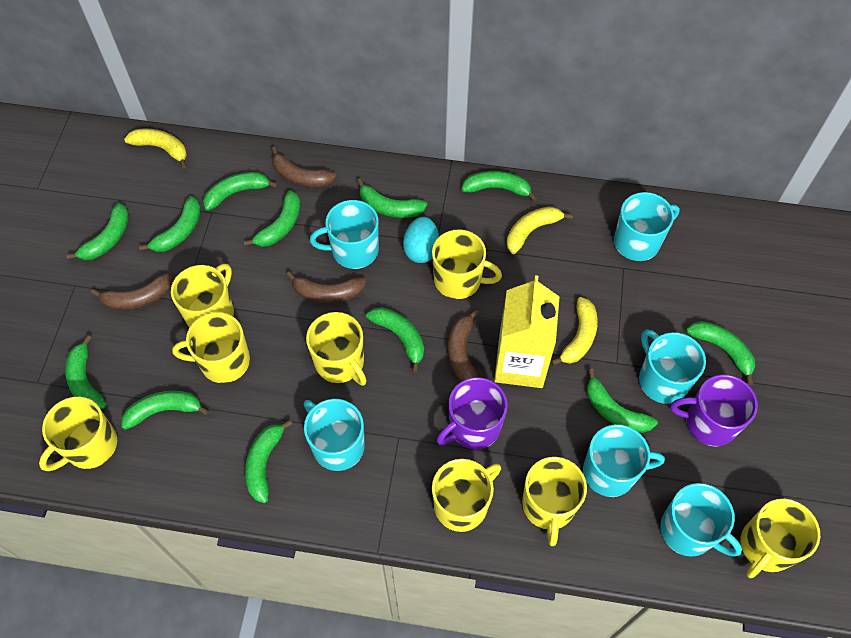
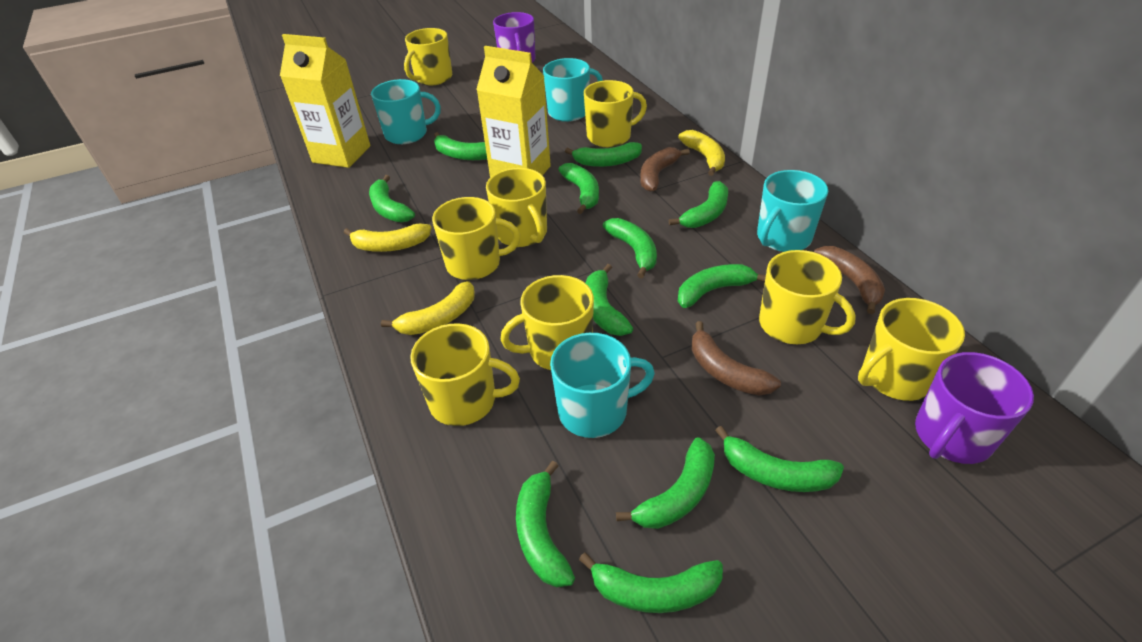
brown banana: [91,273,173,310] [271,146,337,187] [286,271,366,303] [448,309,479,382] = 4 -> [640,147,690,192] [692,321,781,395] [814,246,885,314] = 3
turquoise egg: [403,217,439,263] = 1 -> none = 0
turquoise mug: [304,399,365,471] [310,200,379,269] [583,424,665,497] [614,192,680,261] [639,330,706,404] [660,483,742,557] = 6 -> [371,79,441,144] [543,58,603,122] [550,333,655,438] [757,170,828,252] = 4
yellow carton: [494,275,559,388] = 1 -> [280,34,370,168] [476,46,551,178] = 2

